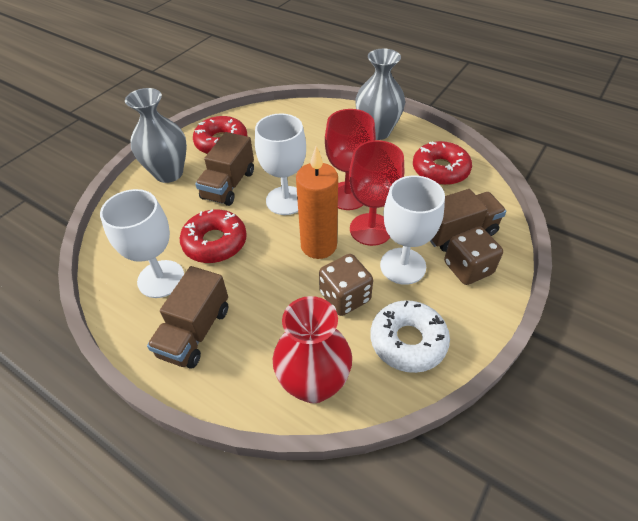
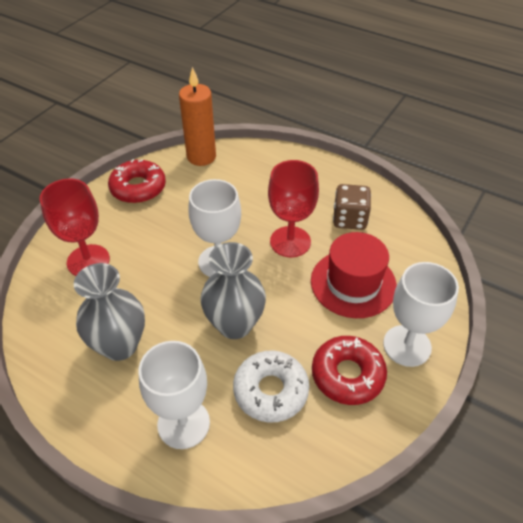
brown dice: [319,254,373,316] [444,227,503,285] = 2 -> [333,184,371,230] = 1
brown truck: [147,266,228,369] [195,132,254,206] [430,189,506,252] = 3 -> none = 0
red donut: [180,210,247,263] [193,116,247,154] [413,141,472,185] = 3 -> [108,159,166,203] [312,336,387,405] = 2
red hat: none = 0 -> [311,232,397,318] = 1
red vase: [273,296,352,403] = 1 -> none = 0

